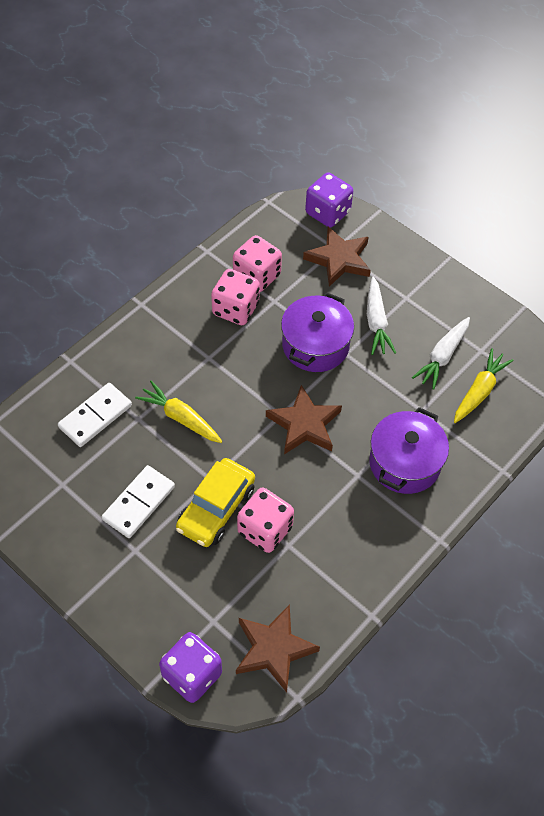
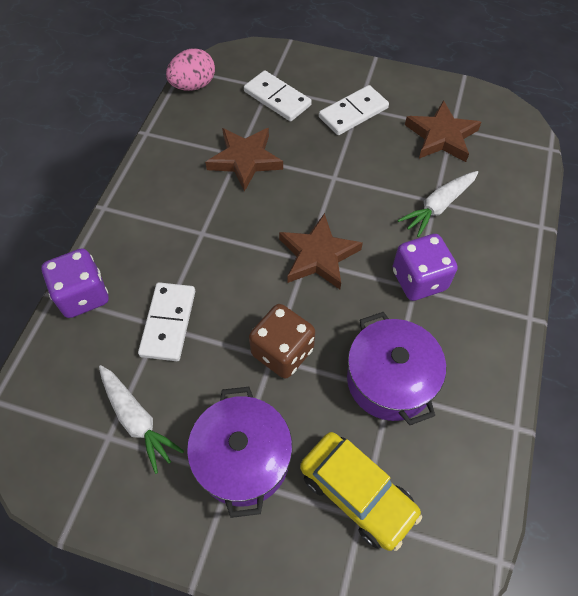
brown dice: none = 0 -> [249,304,315,379] = 1
pink dice: [211,269,260,325] [233,235,282,292] [237,488,294,553] = 3 -> none = 0
pink egg: none = 0 -> [166,48,215,91] = 1
white domino: [58,383,132,447] [102,465,175,538] = 2 -> [138,282,195,361] [244,70,312,122] [319,85,389,135] = 3
yellow carrot: [135,381,223,443] [454,348,514,423] = 2 -> none = 0

